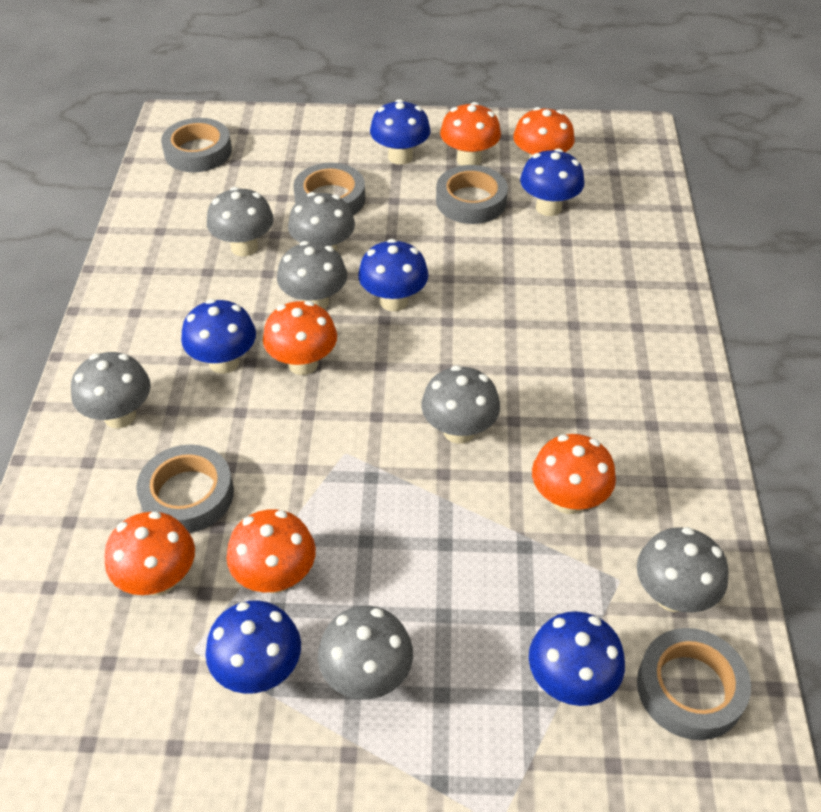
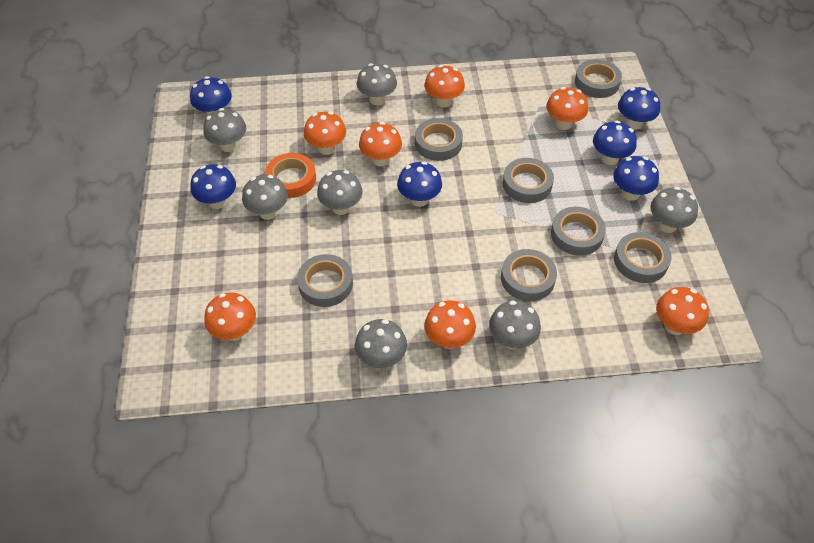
grey tape: [136,444,234,533] [161,118,232,172] [293,163,365,215] [436,165,508,224] [637,628,751,740] = 5 -> [297,254,353,307] [415,118,463,161] [501,249,557,301] [503,158,554,203] [551,207,606,256] [575,59,622,98] [614,232,672,283] = 7
orange mushroom: [105,511,195,596] [227,509,316,593] [263,301,337,375] [440,102,501,166] [513,107,575,159] [532,434,616,514] = 6 -> [204,292,256,341] [304,111,346,155] [359,122,402,166] [424,65,465,108] [424,300,476,349] [546,87,588,130] [656,287,709,335] = 7
orange tape: none = 0 -> [265,153,316,198] = 1

